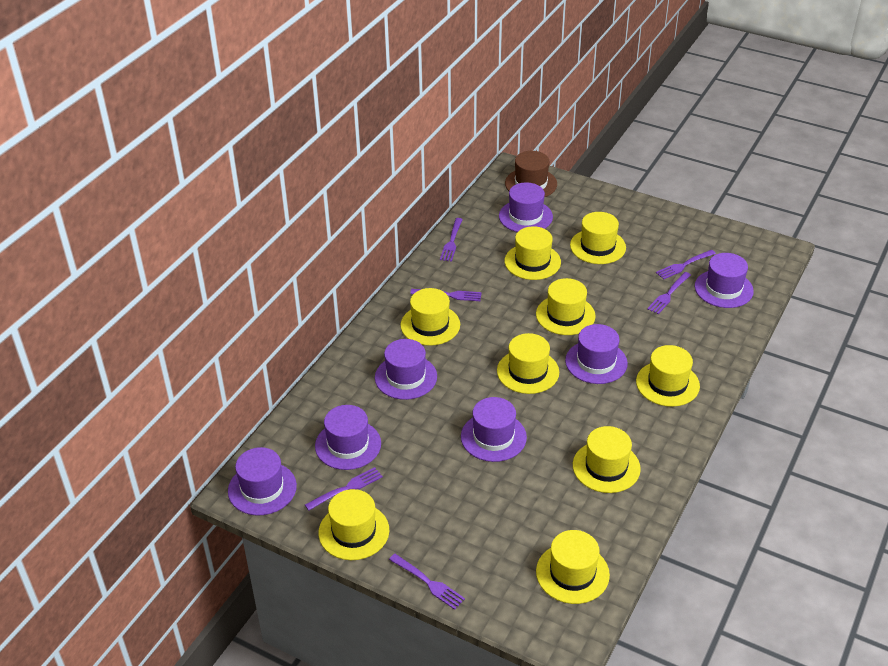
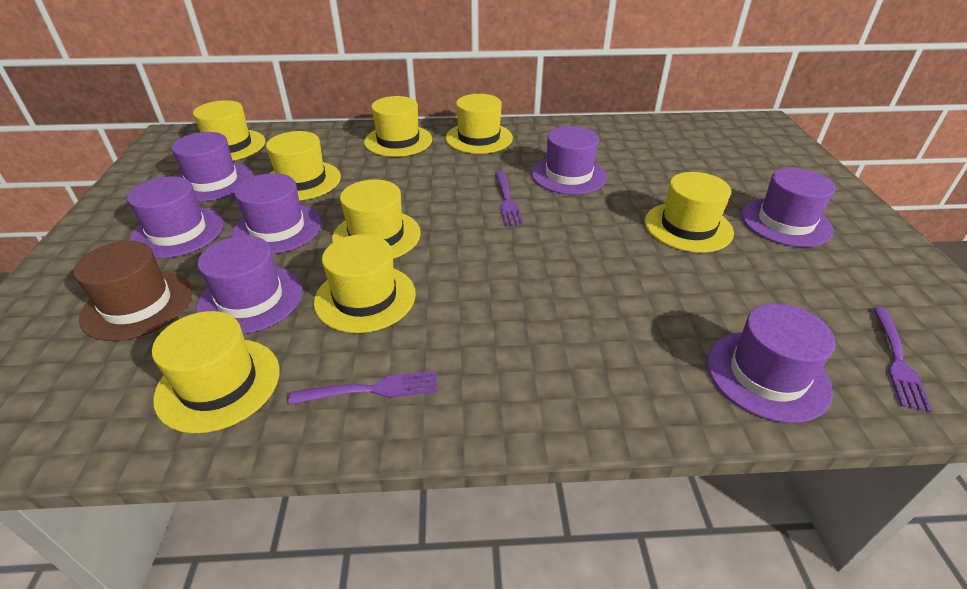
purple fork: [305,467,383,511] [389,554,465,610] [410,289,482,301] [440,218,463,262] [647,272,691,314] [656,250,716,279] = 6 -> [289,371,438,405] [495,171,523,226] [873,307,932,412] = 3
yellow hat: [319,489,389,560] [400,288,460,346] [497,333,559,394] [505,226,561,280] [536,278,595,335] [536,530,610,604] [570,212,626,264] [573,426,641,493] [636,345,700,407] = 9 -> [152,311,280,433] [193,100,265,161] [266,131,341,200] [314,234,416,333] [332,179,421,259] [364,96,432,157] [445,94,513,154] [645,172,734,253] = 8

